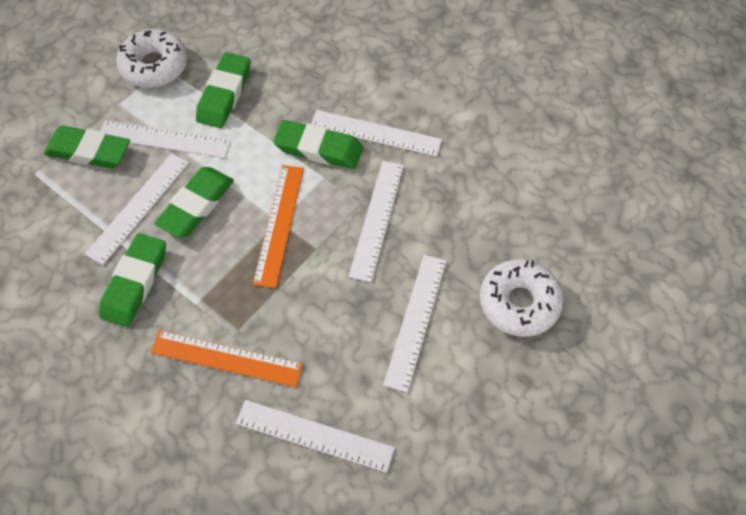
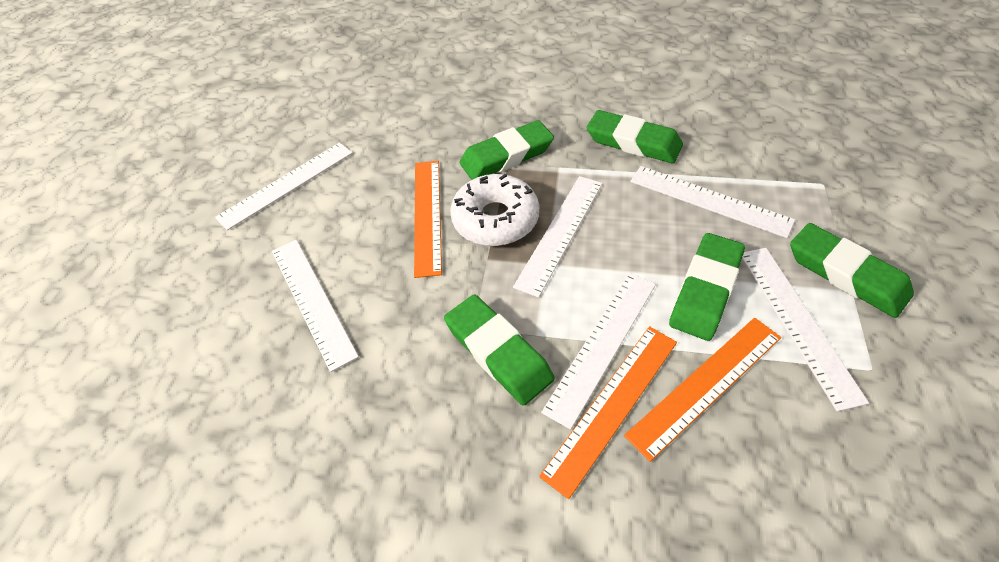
orange ruler: [150,330,303,387] [253,165,304,288] = 2 -> [414,161,442,278] [539,326,677,499] [624,318,781,462] = 3
white donut: [116,29,188,88] [480,259,563,337] = 2 -> [450,174,539,246] = 1

